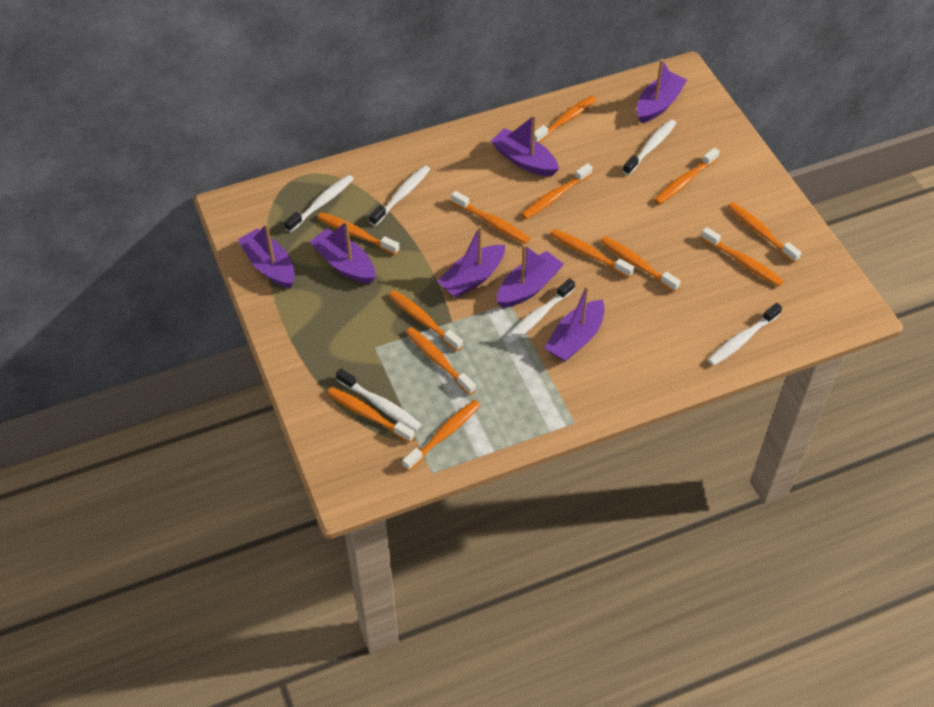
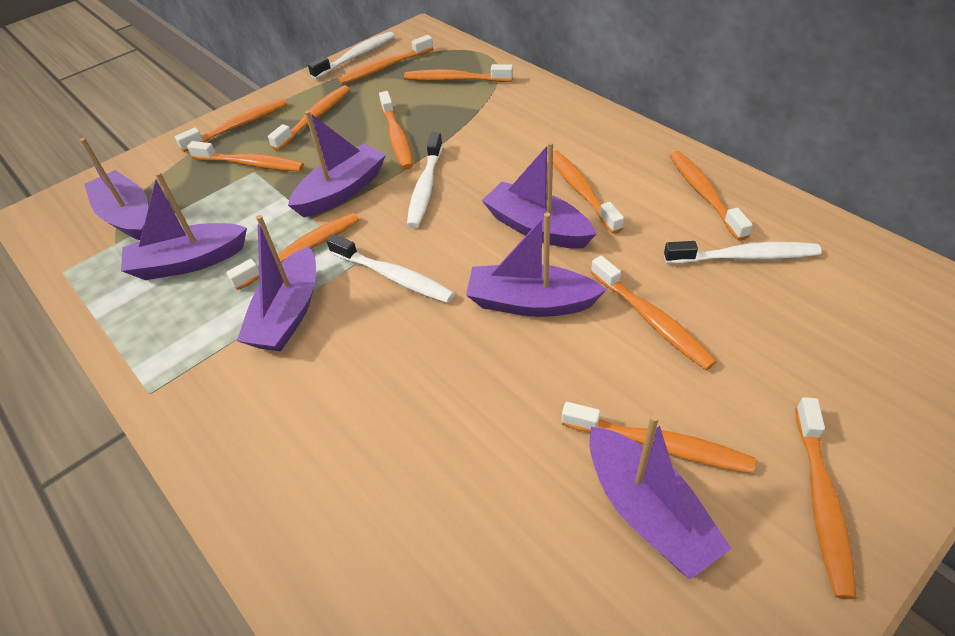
orange toothbrush: [317,212,400,255] [327,387,415,443] [389,290,463,351] [402,400,481,471] [406,327,476,395] [451,191,530,244] [521,163,593,219] [534,96,596,143] [550,229,634,278] [600,236,681,292] [654,148,720,205] [701,227,783,287] [727,202,801,263] = 13 -> [175,98,287,152] [187,141,304,172] [226,213,359,290] [268,85,350,151] [338,35,434,85] [379,91,413,170] [404,64,513,82] [553,150,624,234] [562,402,755,473] [591,256,717,370] [670,151,753,241] [795,397,857,599] = 12
white toothbrush: [284,175,354,232] [336,368,422,431] [369,165,430,226] [503,278,575,345] [623,119,676,175] [708,303,782,366] = 6 -> [308,31,395,79] [327,234,455,303] [407,133,443,228] [664,241,822,264] = 4

